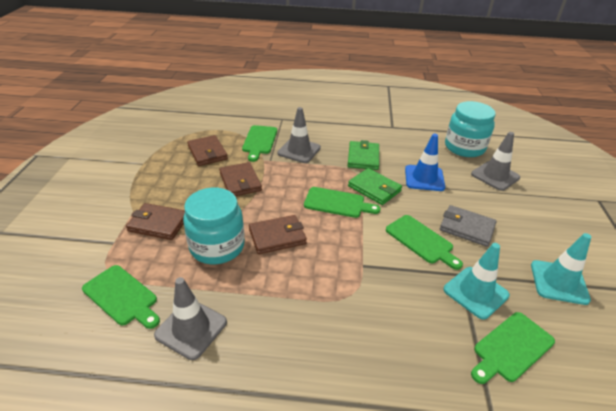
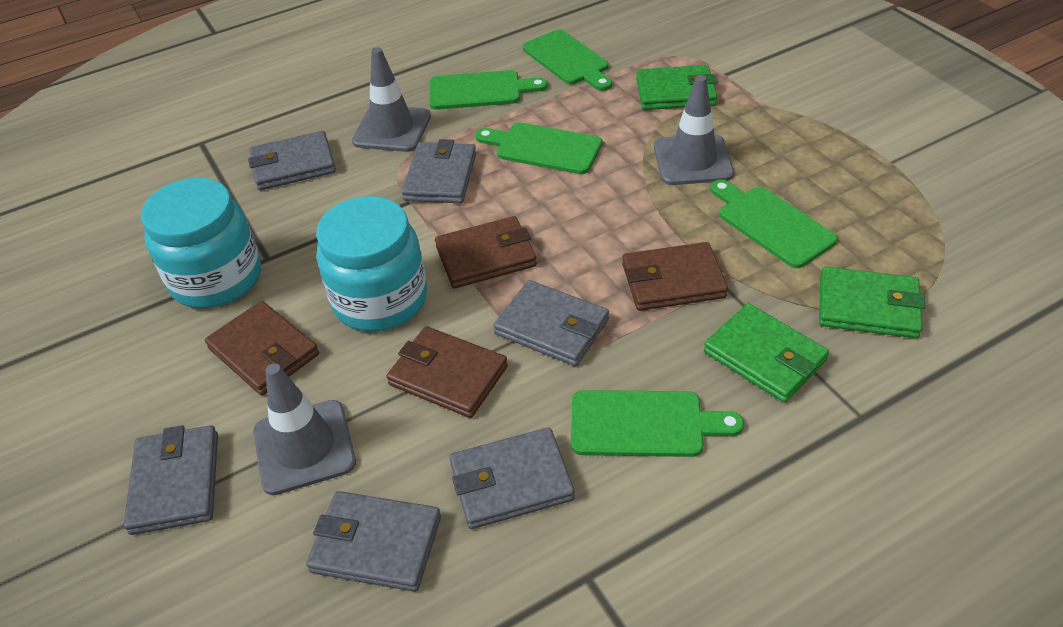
blue traffic cone: [405,134,445,191] = 1 -> none = 0
green wallet: [348,140,379,170] [348,168,402,205] = 2 -> [636,65,717,110] [704,303,829,403] [819,267,925,338] = 3
grey wallet: [440,205,497,247] = 1 -> [123,425,218,535] [248,131,336,190] [306,491,441,592] [402,139,476,203] [449,427,575,529] [493,280,609,366] = 6
turquoise traffic cone: [444,243,510,320] [531,233,591,305] = 2 -> none = 0

